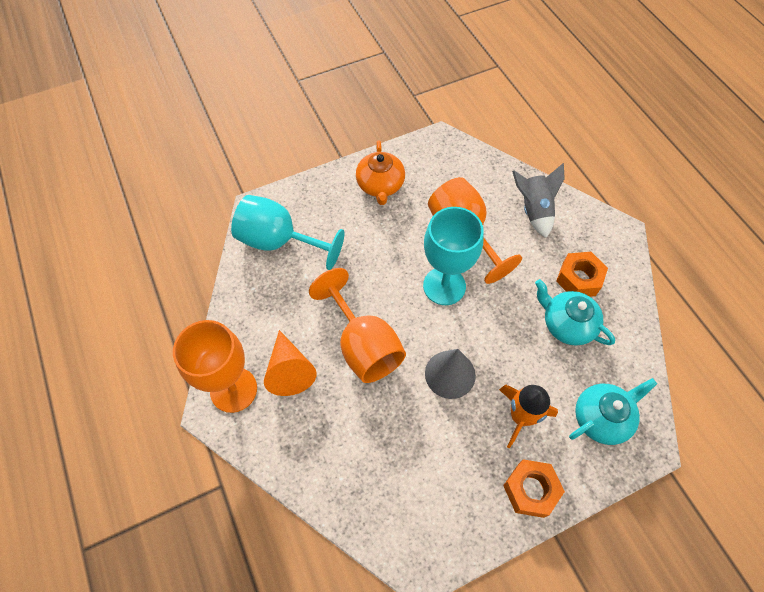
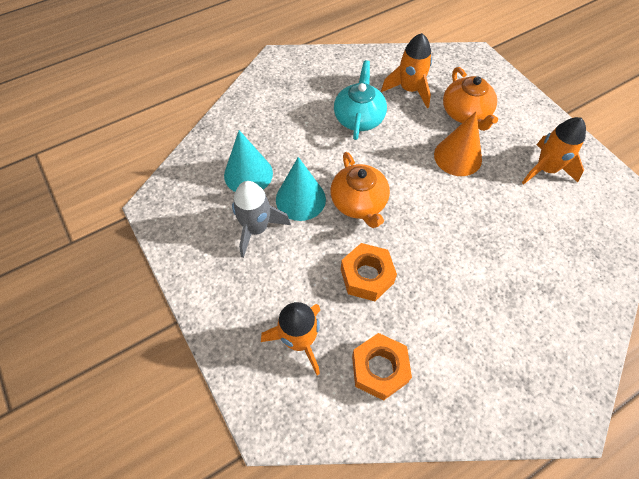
grey cone: [425,349,476,399] = 1 -> none = 0
orange goblet: [173,320,257,413] [309,268,406,383] [428,177,522,284] = 3 -> none = 0
orange rocket: [499,385,558,448] = 1 -> [261,302,320,376] [381,33,432,108] [522,117,586,184] = 3
orange teapot: [356,140,405,205] = 1 -> [331,152,390,228] [443,67,498,131] = 2
turquoise cone: none = 0 -> [224,130,273,192] [276,157,326,221] = 2
turquoise goblet: [231,195,344,270] [423,207,483,305] = 2 -> none = 0
turquoise teapot: [535,279,615,346] [569,378,657,445] = 2 -> [334,60,387,140] = 1

